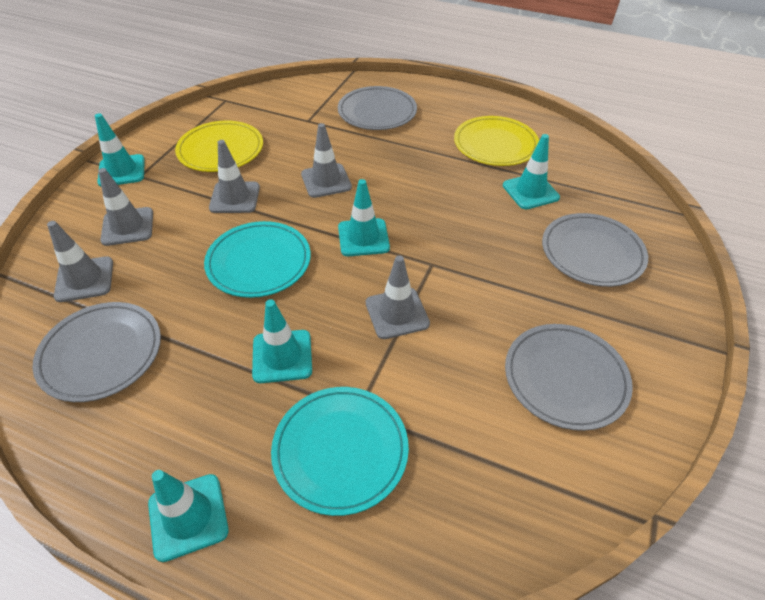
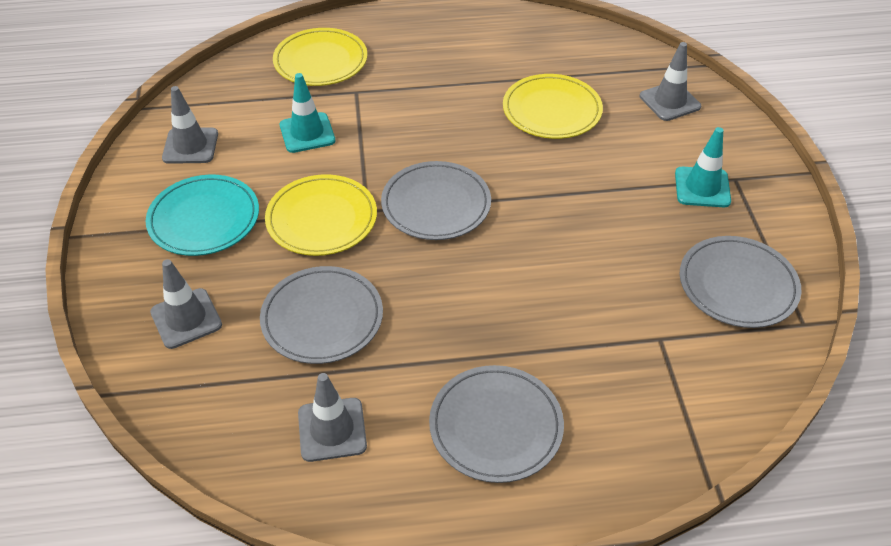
grey traffic cone: [47,221,113,302] [98,168,153,246] [209,140,260,213] [301,123,352,198] [366,255,430,339] = 5 -> [150,259,222,349] [162,86,218,164] [298,373,367,462] [640,42,701,121] = 4
turquoise plate: [204,221,311,298] [271,387,409,516] = 2 -> [146,174,259,256] = 1
turquoise traffic cone: [95,113,145,186] [148,470,229,562] [252,299,312,383] [338,179,390,256] [503,134,560,209] = 5 -> [280,73,335,153] [675,127,731,207] = 2
yellow plate: [175,121,263,172] [454,116,539,166] = 2 -> [265,174,377,256] [273,28,367,86] [503,74,603,139] = 3

